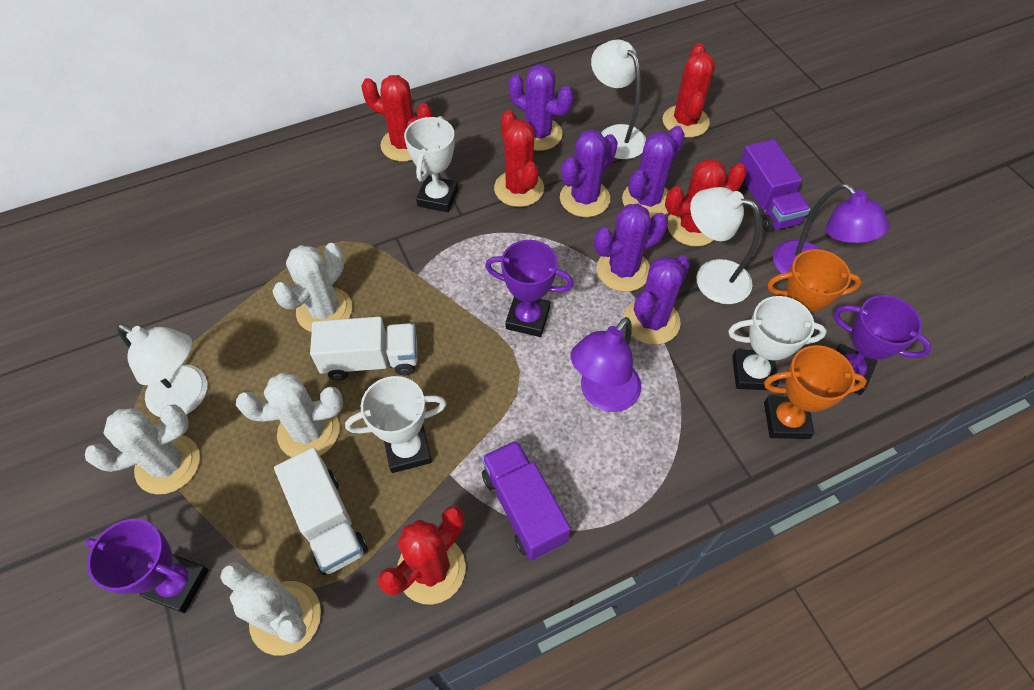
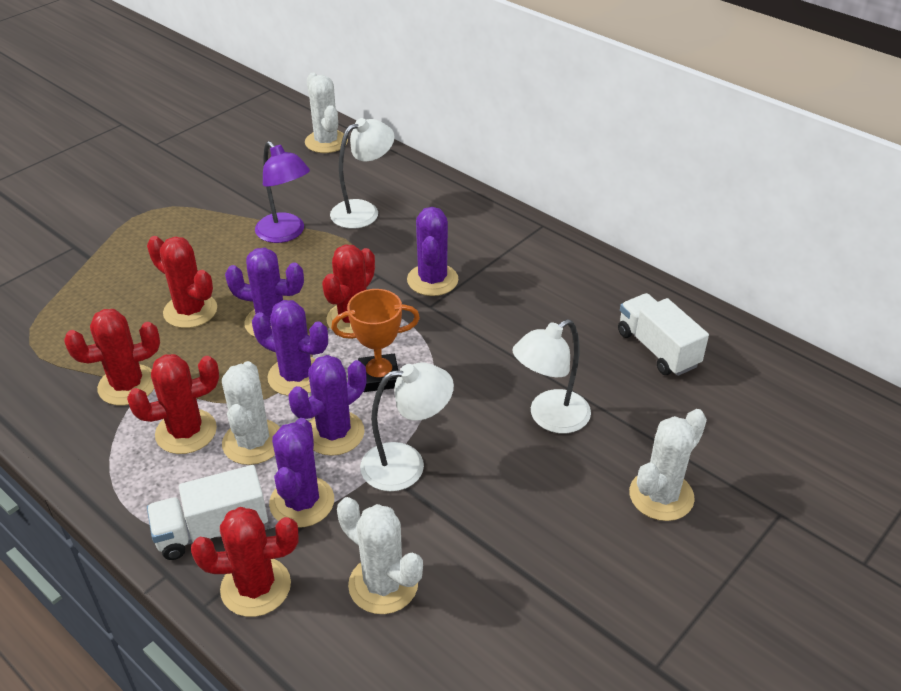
orange trophy: [764,345,867,439] [767,249,862,338] = 2 -> [331,289,420,392] = 1
purple lamp: [570,317,641,412] [773,183,889,279] = 2 -> [255,141,310,243] = 1
purple trophy: [85,519,208,613] [485,240,574,337] [834,295,932,395] = 3 -> none = 0
purple truck: [482,440,571,561] [739,139,810,232] = 2 -> none = 0
white trophy: [345,376,447,473] [404,116,458,212] [728,296,827,390] = 3 -> none = 0

